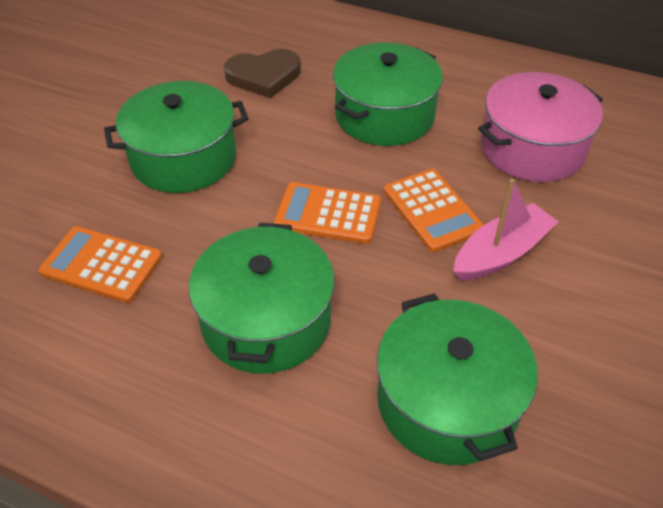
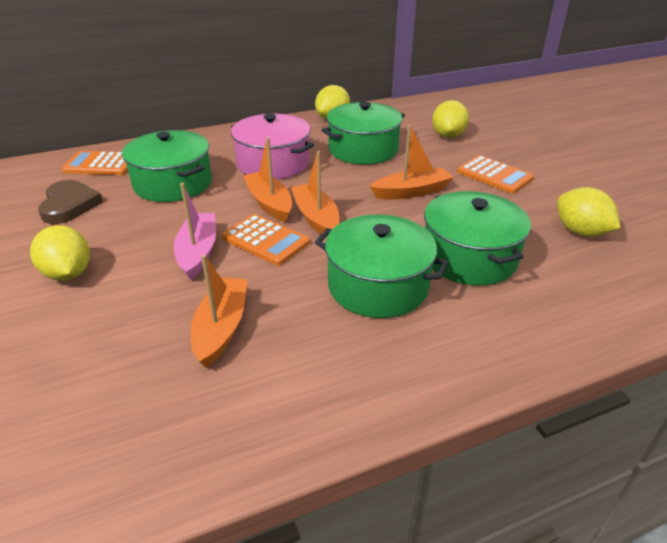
orange boat: none = 0 -> [190,254,247,368] [243,138,292,222] [291,151,339,238] [370,125,453,199] = 4
yellow lemon: none = 0 -> [30,225,90,281] [315,85,350,120] [432,100,469,138] [557,187,620,237] = 4

